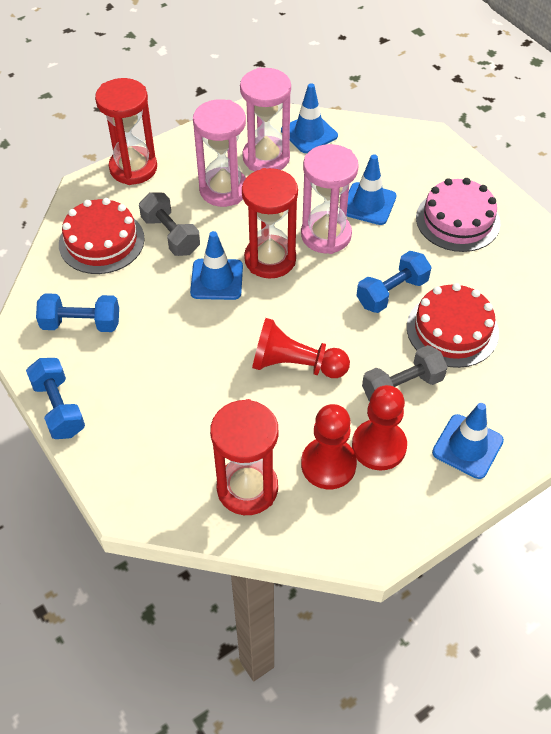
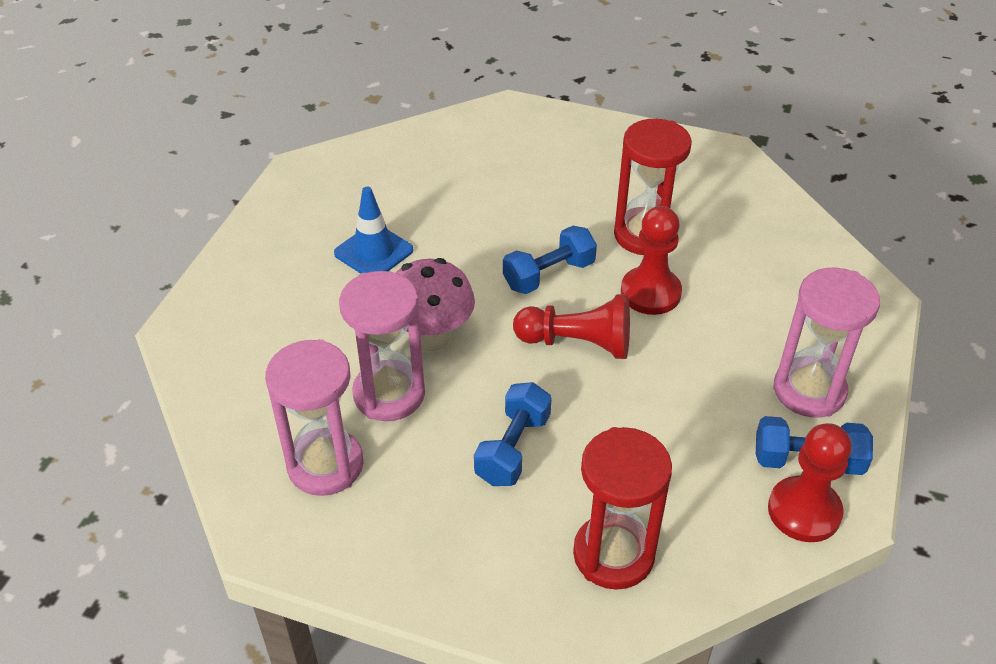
blue traffic cone: [190,231,243,300] [281,83,338,153] [347,154,397,225] [432,403,504,479] = 4 -> [334,187,413,274] = 1
grey dumbbell: [139,193,200,256] [362,345,448,401] = 2 -> none = 0
pink cake: [416,178,500,252] = 1 -> none = 0
pink mushroom: none = 0 -> [396,258,475,351] = 1
red cake: [59,198,145,274] [407,283,499,368] = 2 -> none = 0
red hourglass: [95,78,157,185] [210,399,278,515] [242,168,298,279] = 3 -> [573,427,672,590] [614,119,692,255] = 2

